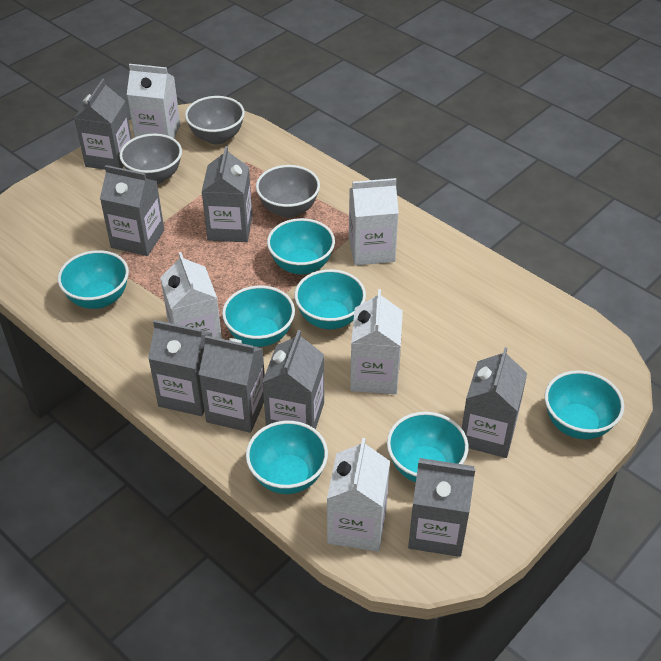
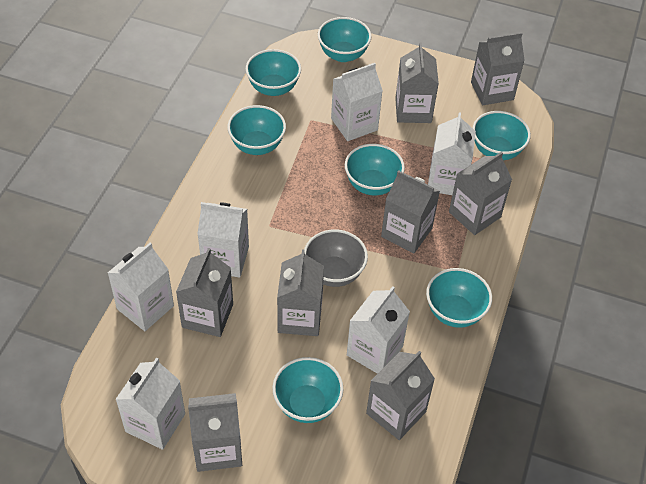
grey bowl: [119,134,182,184] [185,96,245,144] [256,165,320,218] = 3 -> [304,230,368,287] = 1
white carton: [127,64,180,138] [160,252,222,339] [327,438,390,552] [349,178,399,265] [350,289,403,394] = 5 -> [108,243,174,331] [115,358,185,450] [198,202,249,278] [331,63,383,141] [347,286,410,374] [428,112,476,195] = 6

